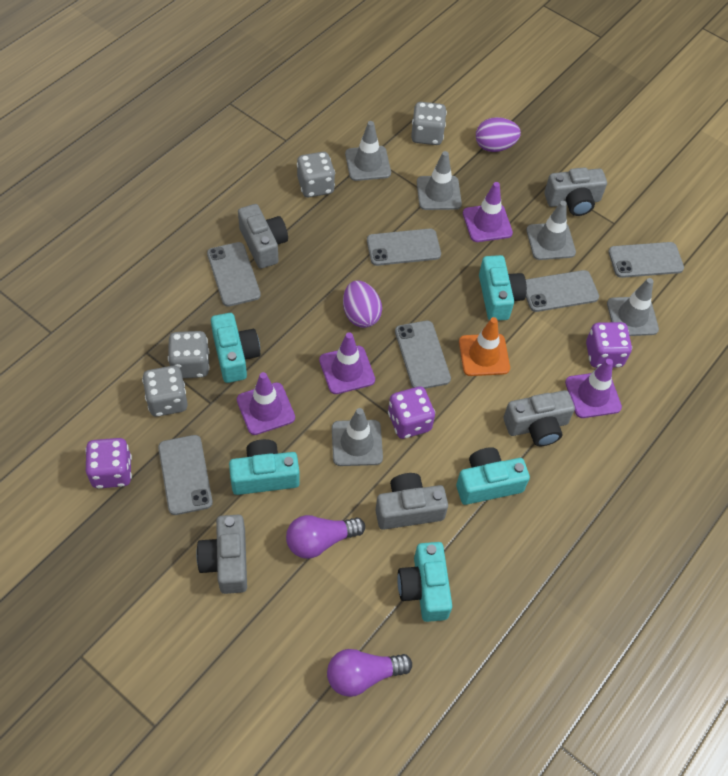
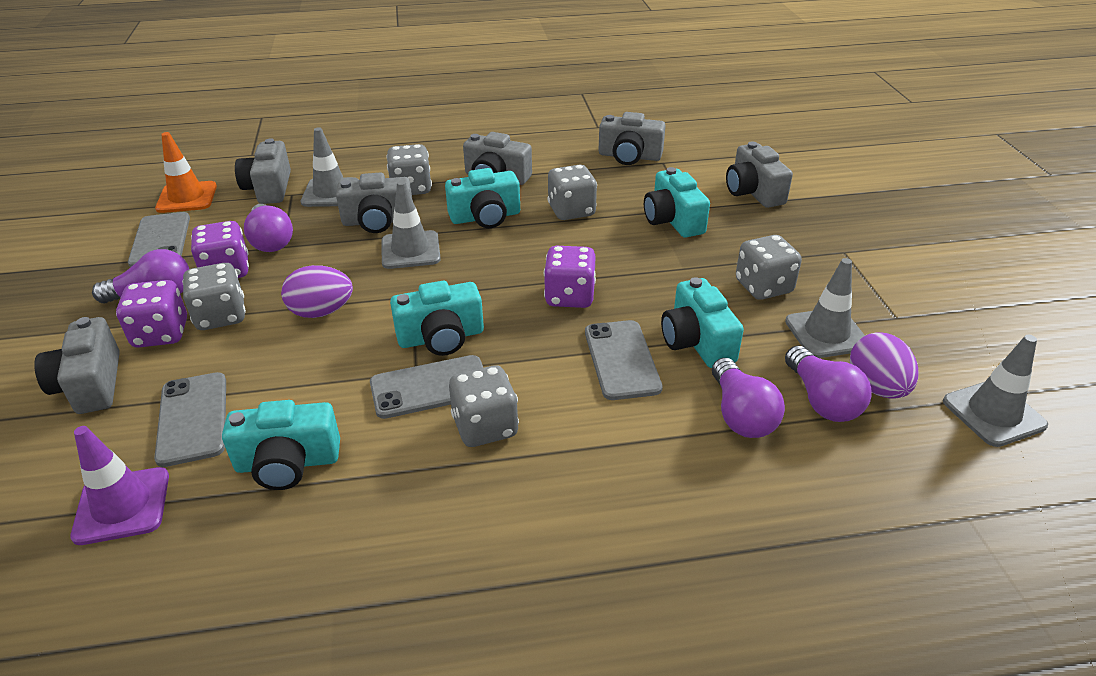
grey camera: [196,515,247,594] [238,204,288,269] [375,473,448,530] [503,390,575,446] [544,167,607,216] = 5 -> [34,317,120,414] [235,139,291,204] [336,172,412,233] [463,132,532,185] [598,112,666,165] [726,141,793,208] = 6
grey dice: [142,366,188,417] [168,331,210,378] [297,152,335,197] [411,102,447,145] = 4 -> [182,263,246,330] [387,144,432,195] [449,365,519,447] [547,165,597,220] [736,235,802,300] = 5
grey phone: [158,435,213,515] [207,242,261,307] [367,229,441,266] [395,321,451,389] [526,270,599,312] [608,242,684,278] = 6 -> [128,212,190,267] [154,372,226,467] [370,355,483,419] [585,320,663,400] = 4
grey traffic cone: [332,408,383,466] [345,121,391,181] [417,151,462,210] [526,201,576,260] [607,278,659,336] = 5 -> [301,127,359,207] [381,181,441,269] [785,258,865,358] [943,335,1048,447] = 4
purple light bulb: [286,515,365,559] [327,649,412,697] = 2 -> [92,249,189,303] [244,204,293,252] [712,358,785,438] [785,346,871,422] = 4
purple traffic cone: [237,372,295,435] [319,332,375,394] [463,182,513,242] [565,359,622,418] = 4 -> [70,426,169,545] = 1

